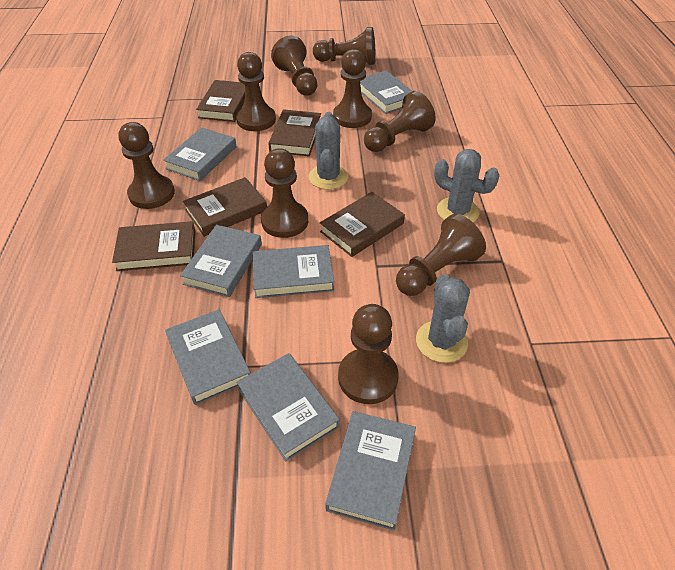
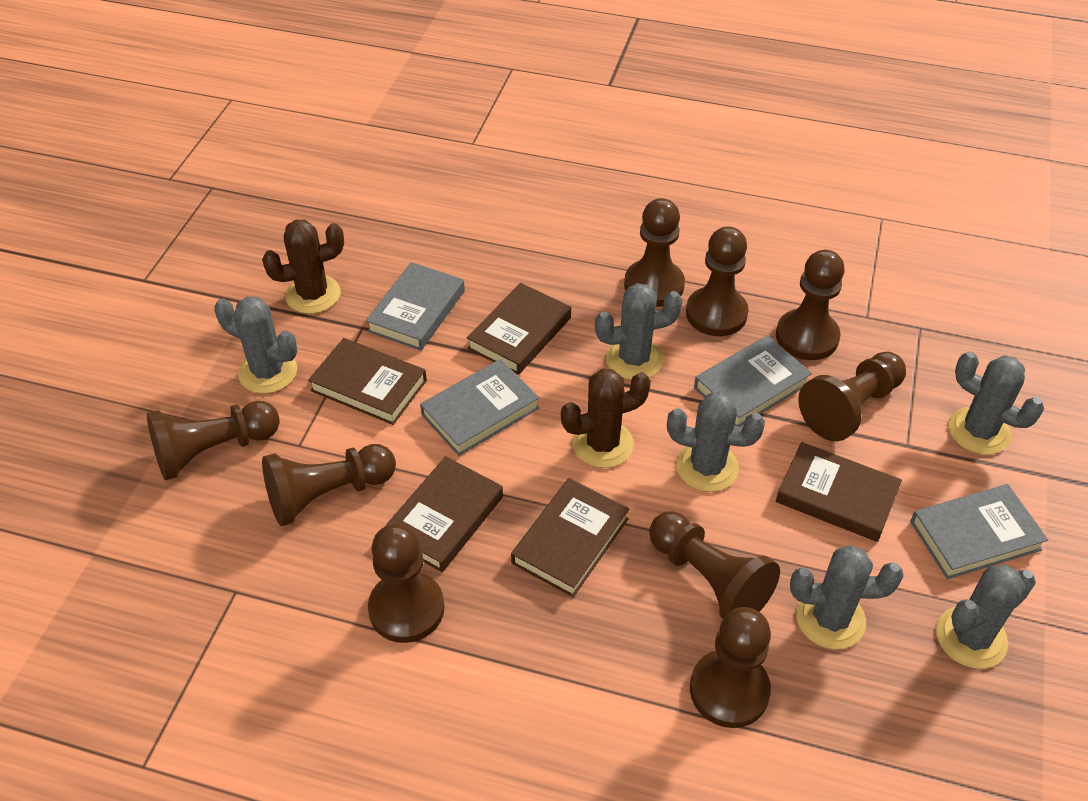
brown cactus: none = 0 -> [262,220,344,314] [561,369,651,468] = 2
grey book: [163,127,237,181] [165,309,250,405] [180,225,262,297] [237,353,340,461] [253,245,334,298] [325,411,416,531] [360,71,412,114] = 7 -> [366,262,465,351] [420,359,539,456] [694,335,812,426] [910,484,1048,579] = 4
grey cactus: [309,112,348,190] [416,274,470,363] [434,149,500,222] = 3 -> [214,297,297,394] [595,283,683,380] [667,392,765,492] [790,545,904,649] [936,565,1036,669] [948,352,1044,455] = 6

